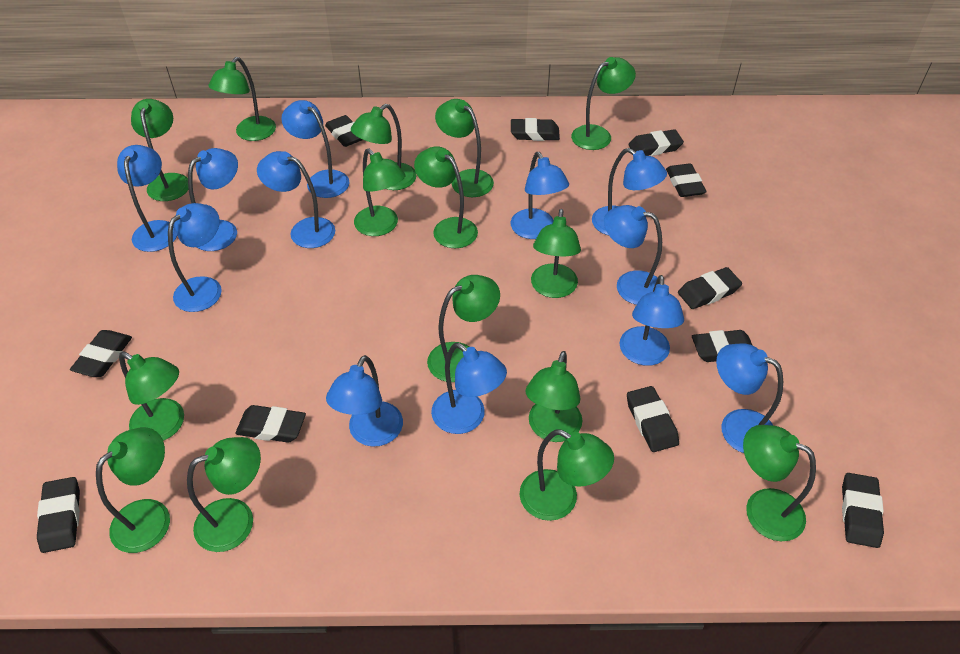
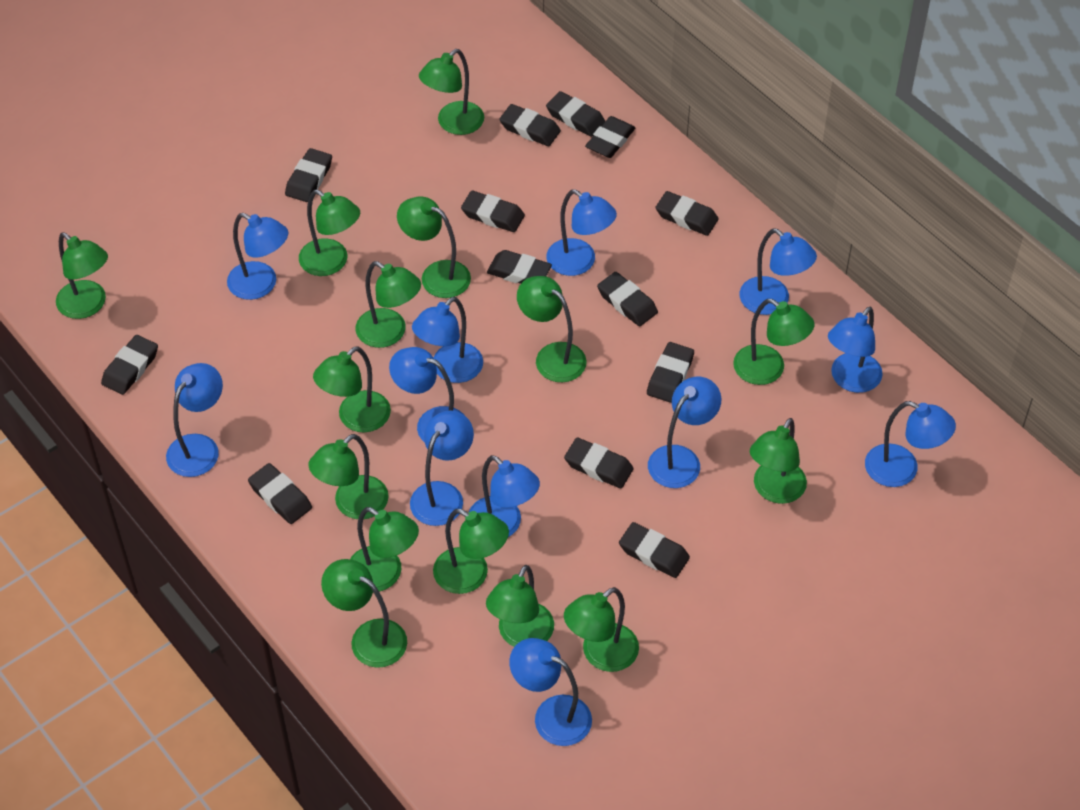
black eraser: [37,477,80,553] [70,330,132,377] [235,405,306,443] [325,115,363,147] [511,118,560,141] [627,386,679,452] [628,129,684,156] [666,163,707,197] [678,267,742,309] [692,330,752,362] [842,473,884,548] = 11 -> [101,335,158,395] [248,463,312,524] [285,148,332,202] [461,191,525,232] [487,250,552,284] [499,104,561,146] [546,91,605,137] [564,437,634,488] [585,116,635,158] [597,272,658,326] [619,522,690,578] [647,342,694,403] [655,191,719,236] = 13

